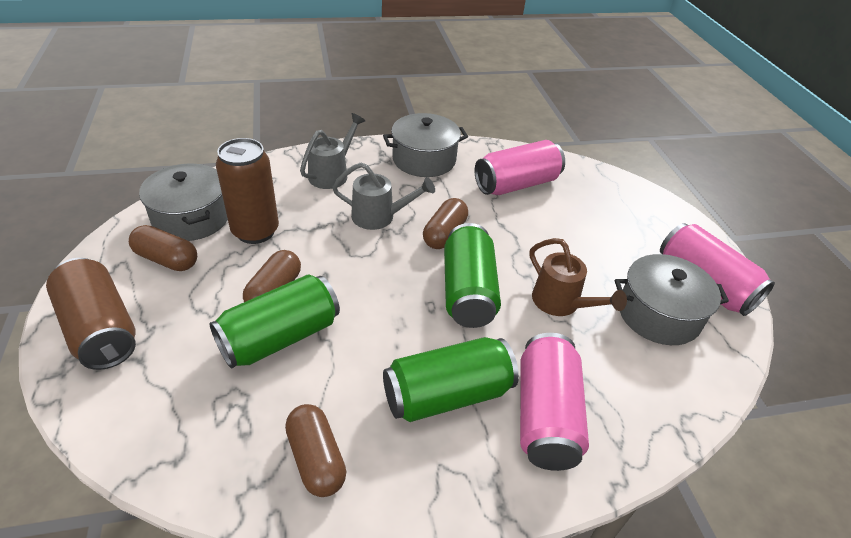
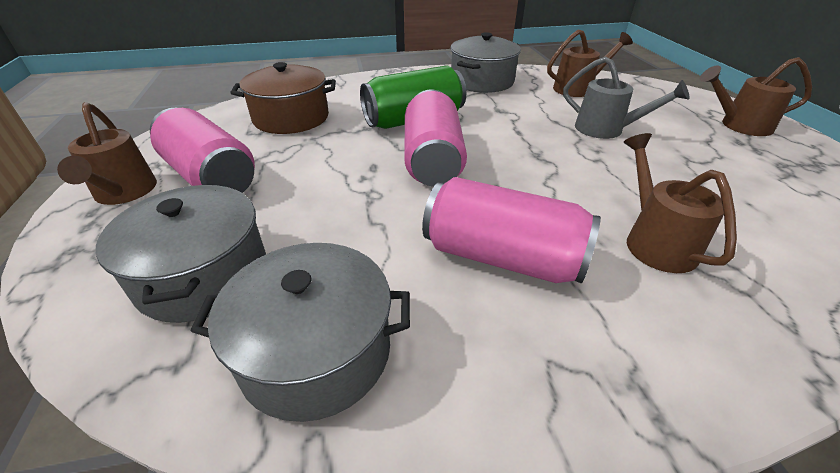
brown can: [46,258,136,370] [216,138,279,244] = 2 -> none = 0
brown capsule: [129,225,197,271] [243,250,301,302] [285,404,346,497] [423,198,468,249] = 4 -> none = 0
brown pot: none = 0 -> [231,62,336,134] = 1
brown watering can: [529,238,627,316] = 1 -> [57,102,157,205] [547,30,633,97] [624,133,737,273] [700,57,812,136] = 4
green can: [210,274,340,369] [383,337,519,422] [444,223,501,328] = 3 -> [360,66,466,129] = 1
grey watering can: [300,113,365,189] [332,162,435,230] = 2 -> [563,56,690,139] = 1

